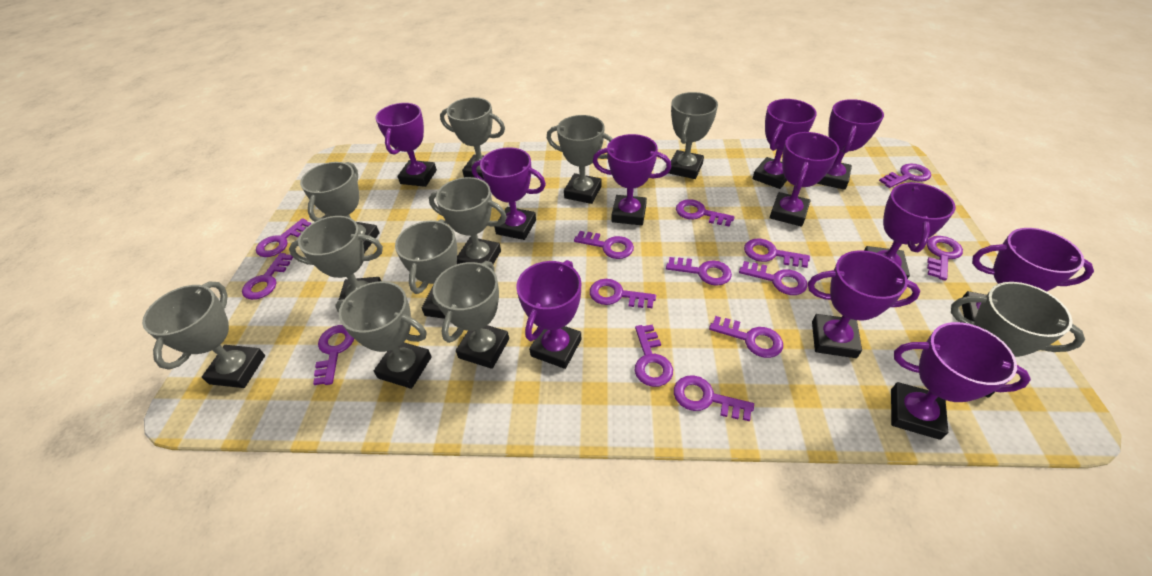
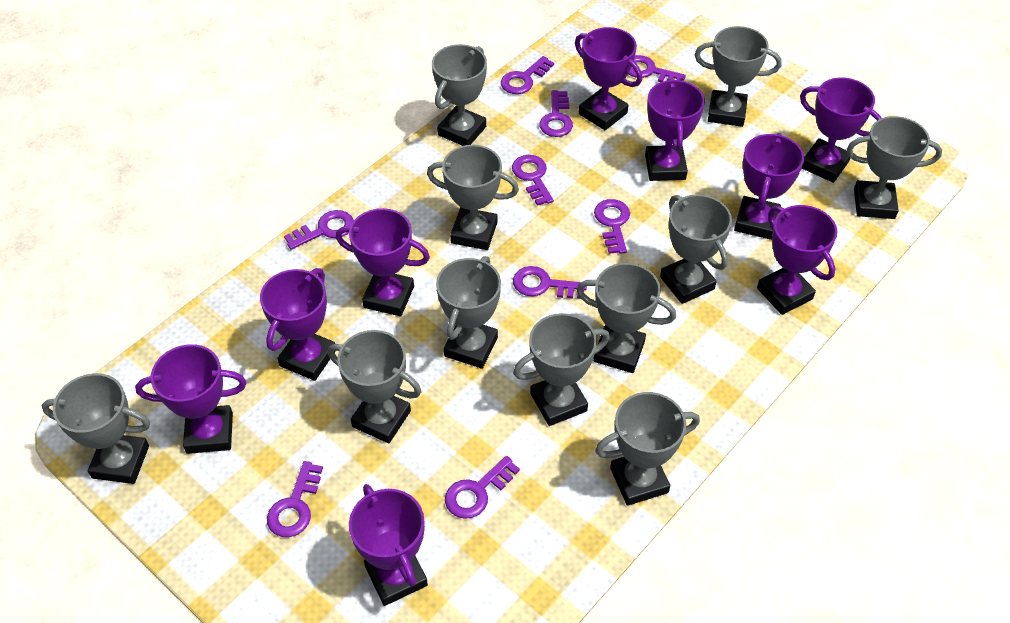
purple key: [242,253,293,300] [256,218,311,257] [313,325,354,385] [574,231,634,259] [590,279,656,308] [635,325,673,387] [666,257,732,286] [674,375,754,421] [676,199,734,227] [709,316,783,358] [739,261,808,295] [744,239,810,268] [879,163,931,188] [927,236,963,281] = 14 -> [267,461,323,537] [284,210,354,250] [445,456,520,519] [501,56,554,94] [512,155,554,206] [513,266,587,299] [539,90,573,137] [594,199,630,254] [628,55,686,82] = 9
purple trophy: [375,103,437,187] [472,147,546,240] [516,260,581,369] [593,134,671,225] [753,99,817,189] [770,132,839,227] [808,250,920,358] [817,99,884,190] [864,182,956,279] [891,322,1031,440] [962,228,1094,321] = 11 -> [135,344,247,454] [260,268,336,381] [336,208,430,316] [349,484,428,606] [575,27,642,130] [645,78,705,181] [734,133,804,240] [757,205,837,315] [800,77,881,183] = 9

